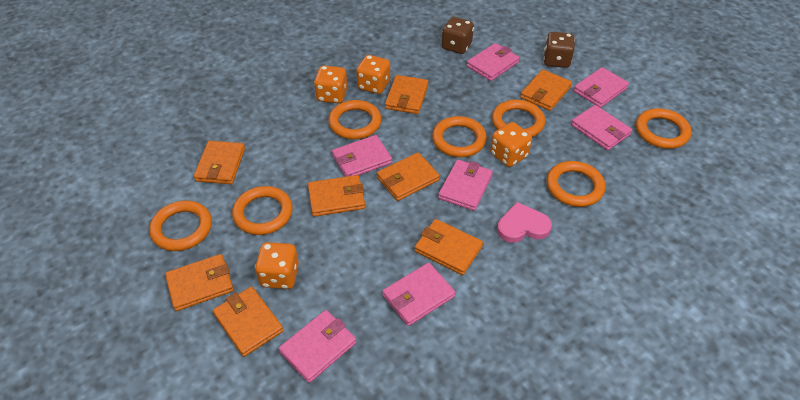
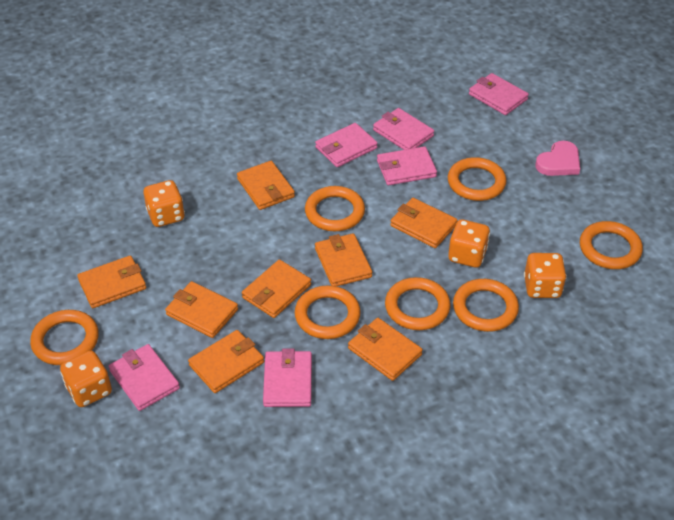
brown dice: [442,17,474,54] [543,32,575,68] = 2 -> none = 0
pink wallet: [279,310,356,383] [332,135,392,177] [382,263,455,326] [438,159,493,211] [467,43,520,81] [571,105,632,150] [573,67,629,108] = 7 -> [109,344,180,411] [263,348,312,407] [315,123,378,167] [373,108,434,150] [377,146,437,185] [469,73,529,115] = 6

